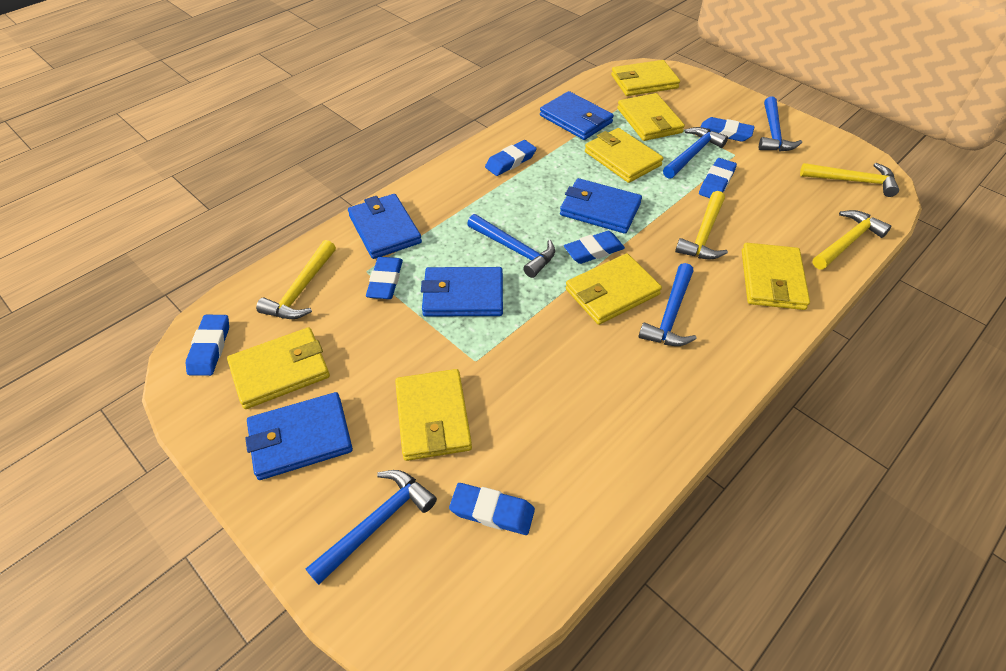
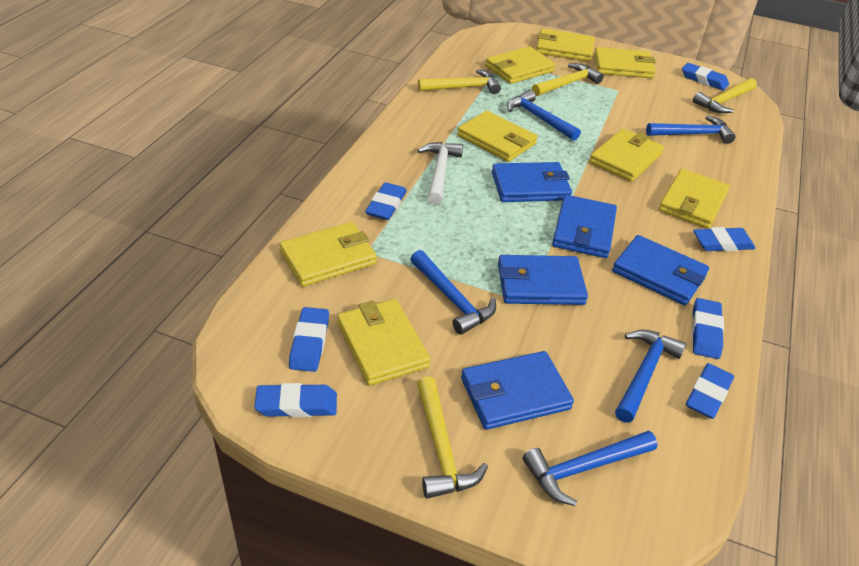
white hammer: none = 0 -> [417,142,463,205] = 1
yellow wallet: [227,327,330,409] [395,369,472,461] [566,253,662,325] [585,128,663,183] [611,60,680,96] [617,93,685,141] [742,243,810,310] = 7 -> [280,222,377,287] [337,299,431,386] [457,111,537,162] [485,46,556,84] [536,29,595,62] [589,129,664,182] [594,47,656,78] [659,169,730,229] = 8

